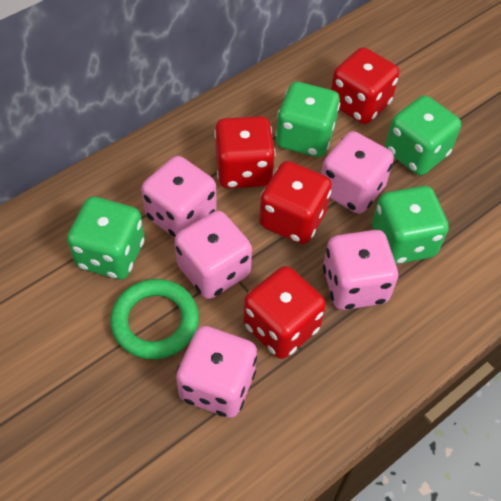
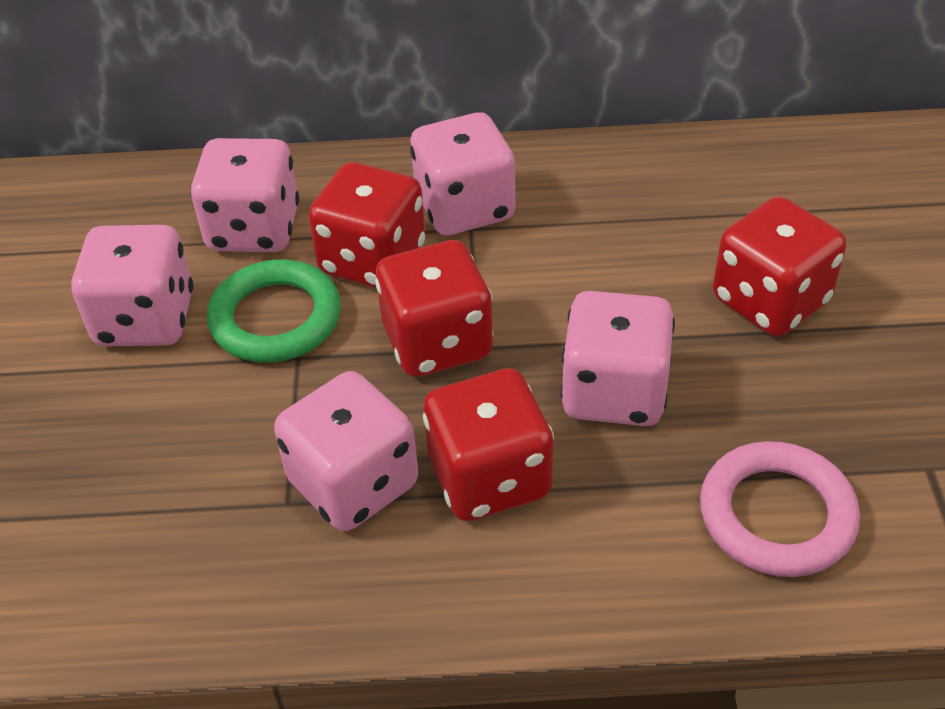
green dice: [67,197,144,280] [276,82,340,157] [372,186,449,264] [385,95,461,175] = 4 -> none = 0
pink ring: none = 0 -> [700,441,860,577] = 1

